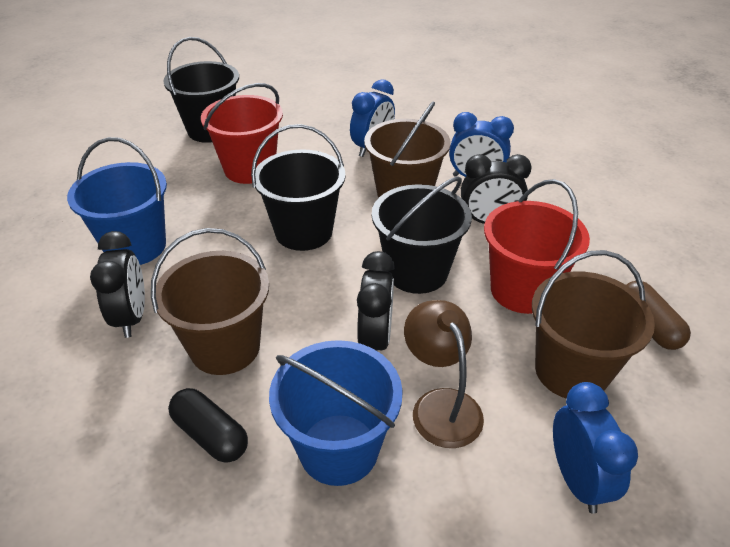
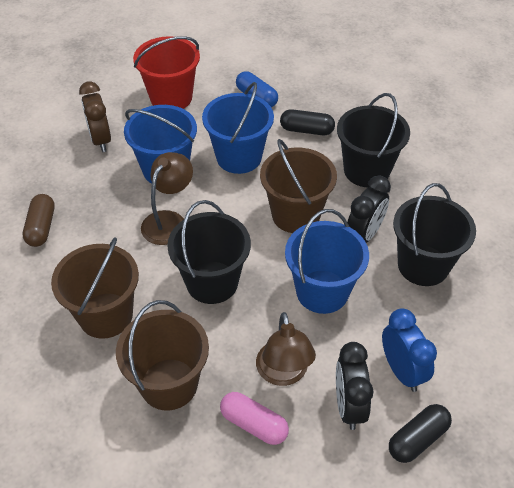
black capsule: [168,388,248,463] = 1 -> [280,109,335,135] [389,404,452,463] = 2
black clock: [90,231,145,338] [357,251,395,351] [461,154,531,224] = 3 -> [336,342,373,430] [347,175,391,243] = 2
blue bucket: [67,137,167,265] [269,340,403,486] = 2 -> [124,105,197,184] [202,82,274,174] [285,209,369,314] = 3
blue capsule: none = 0 -> [236,72,278,107] = 1
blue clock: [350,79,395,157] [449,112,514,177] [553,382,638,514] = 3 -> [382,308,437,392] = 1
brown clock: none = 0 -> [79,81,111,152] = 1
brown lamp: [404,300,484,448] = 1 -> [141,152,193,245] [256,312,316,386] = 2
pink capsule: none = 0 -> [220,392,289,445] = 1
red bucket: [201,83,283,184] [484,179,590,314] = 2 -> [133,36,200,109] = 1

